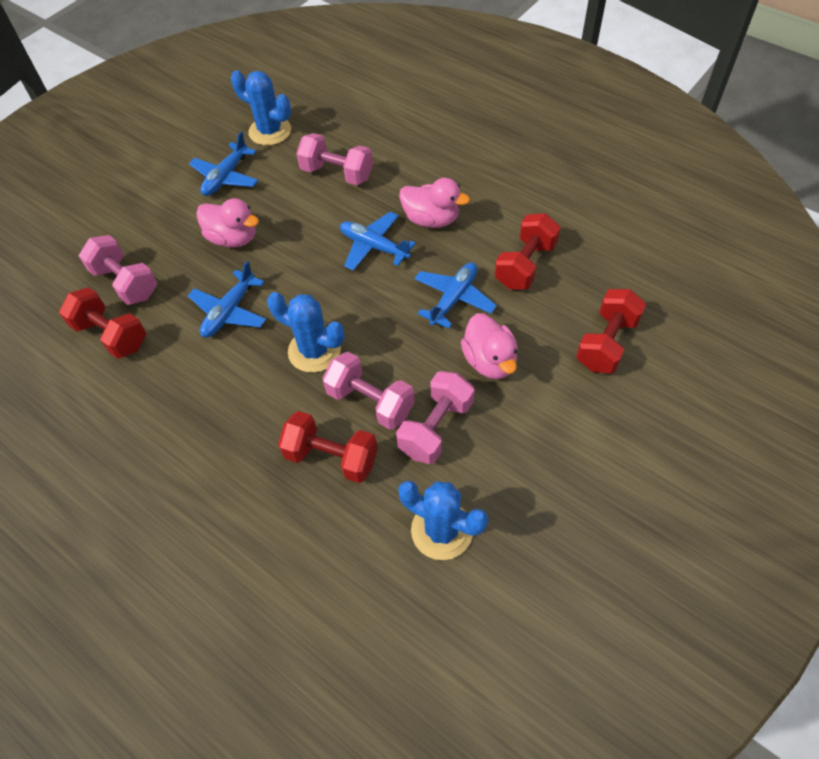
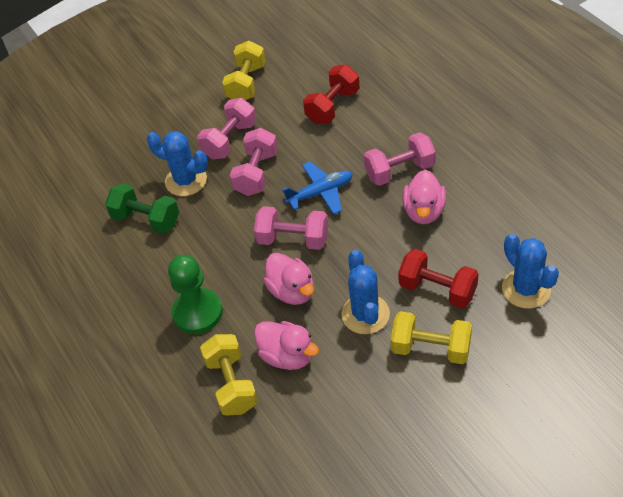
blue plane: [188,261,266,338] [189,132,259,196] [340,212,416,271] [414,262,497,329] = 4 -> [282,162,353,215] = 1
green dumbbell: none = 0 -> [105,183,179,234] = 1
green pawn: none = 0 -> [168,255,223,334] = 1
red dumbbell: [59,287,146,359] [278,411,378,483] [495,213,561,289] [576,289,646,373] = 4 -> [303,64,360,124] [398,249,478,308] = 2
yellow dumbbell: none = 0 -> [200,334,258,416] [222,41,266,100] [391,311,472,364] = 3

